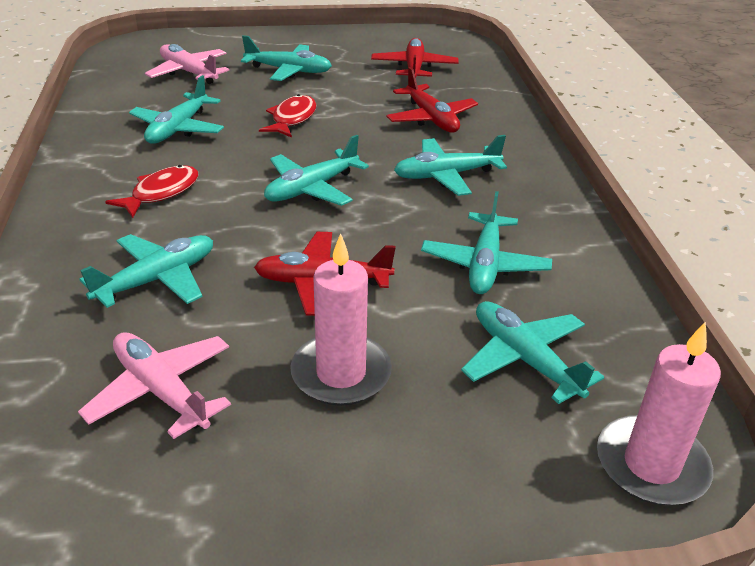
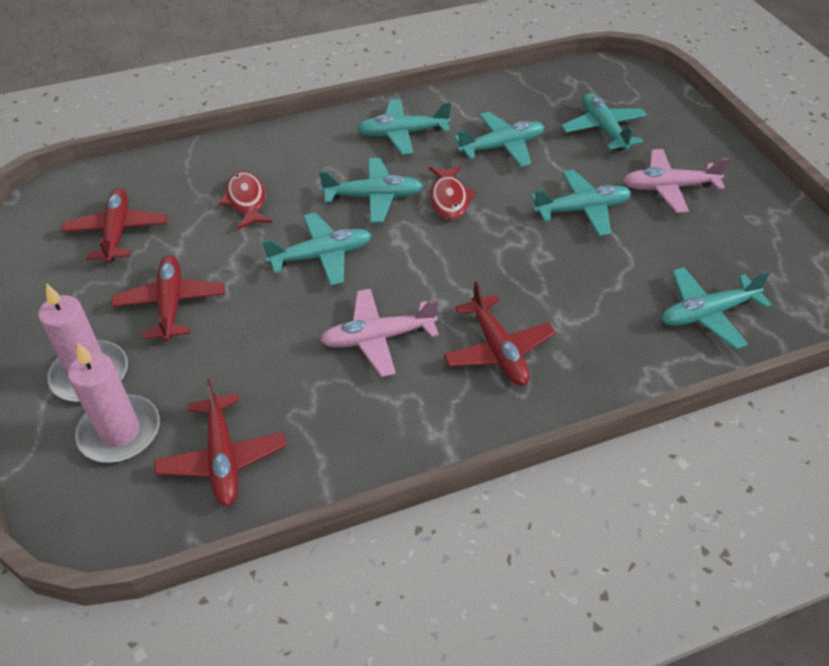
red plane: [254,232,395,316] [371,38,459,78] [386,67,478,133] = 3 -> [61,188,167,263] [111,255,225,342] [154,379,287,506] [443,281,556,386] = 4

